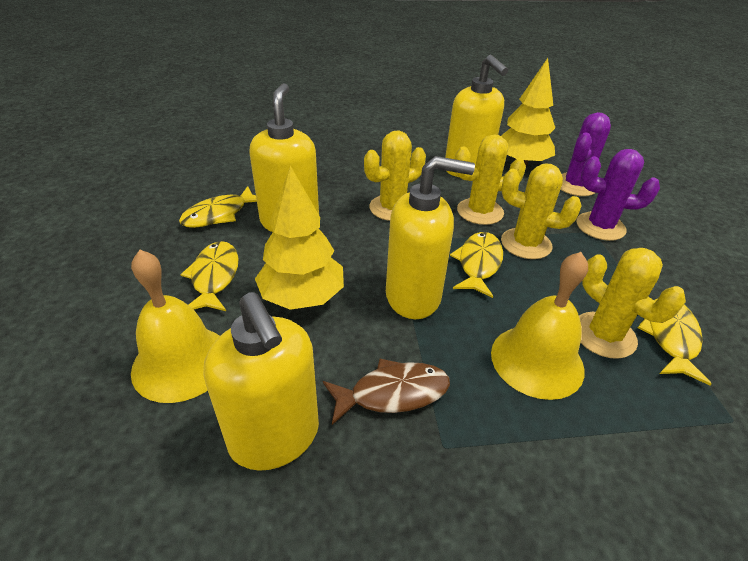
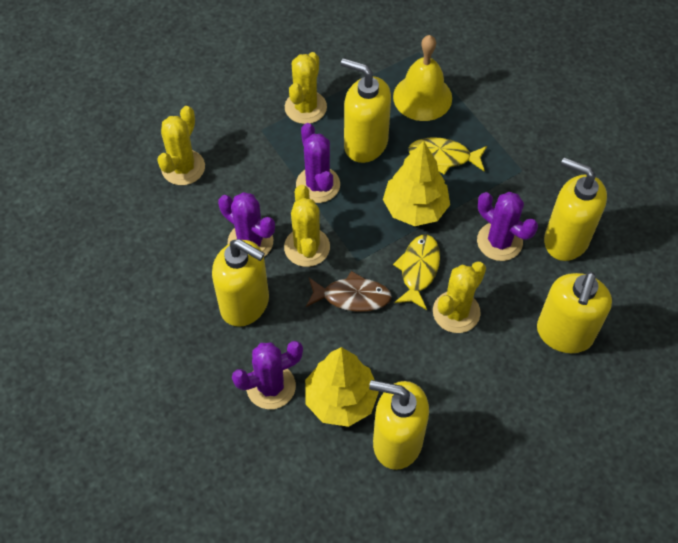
purple cactus: [560,112,611,196] [576,149,660,241] = 2 -> [218,192,275,257] [232,341,303,409] [296,123,340,203] [477,192,538,261] = 4
yellow bell: [131,250,219,403] [491,252,588,400] = 2 -> [393,35,452,121] = 1
yellow fish: [179,186,257,228] [180,241,239,311] [450,232,503,298] [638,298,712,385] = 4 -> [393,235,440,310] [408,137,487,175] = 2
yellow soap dispenser: [203,292,319,471] [249,83,319,232] [386,156,475,319] [445,55,508,177] = 4 -> [212,239,269,327] [341,58,391,163] [369,380,429,470] [537,272,612,353] [544,158,607,261] = 5

